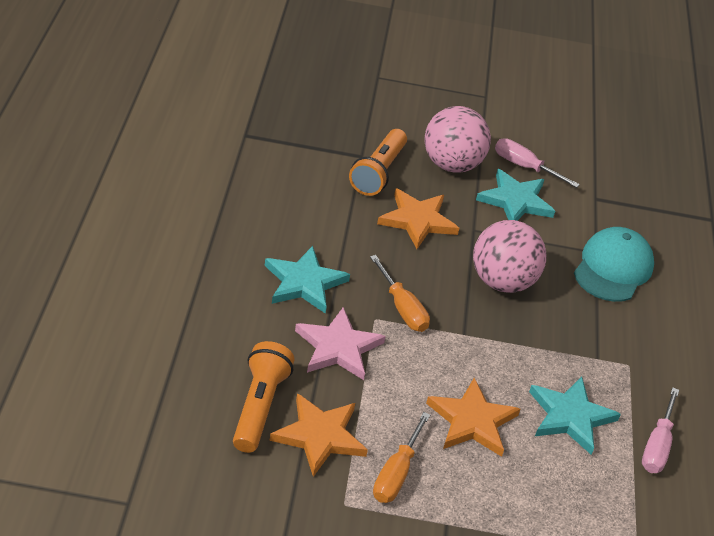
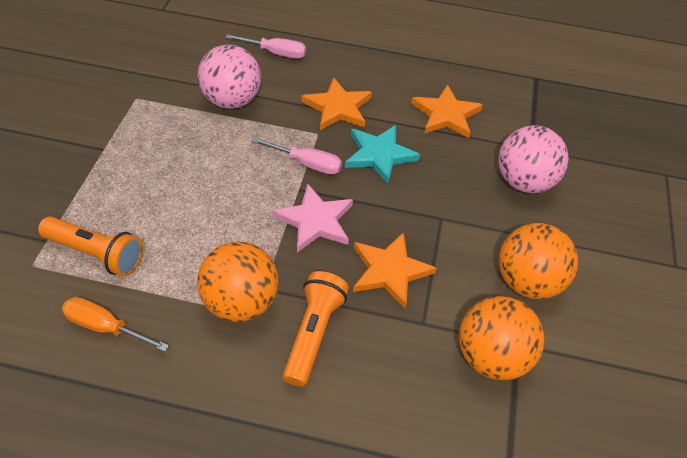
orange ball: none = 0 -> [197,241,279,322] [459,296,544,380] [499,223,578,299] = 3
orange screwdriver: [370,255,430,332] [373,412,430,503] = 2 -> [62,297,169,352] = 1
turquoise cap: [574,227,654,302] = 1 -> none = 0
turquoise star: [265,246,350,314] [476,169,555,221] [529,377,621,455] = 3 -> [345,125,420,184] = 1

